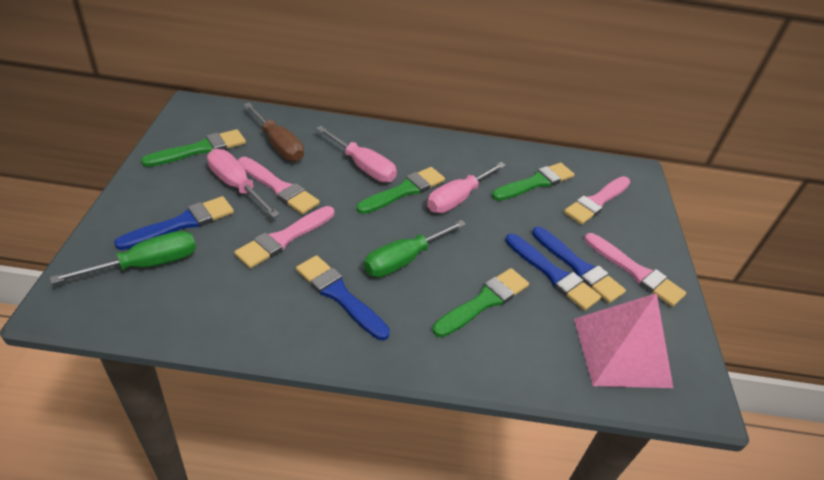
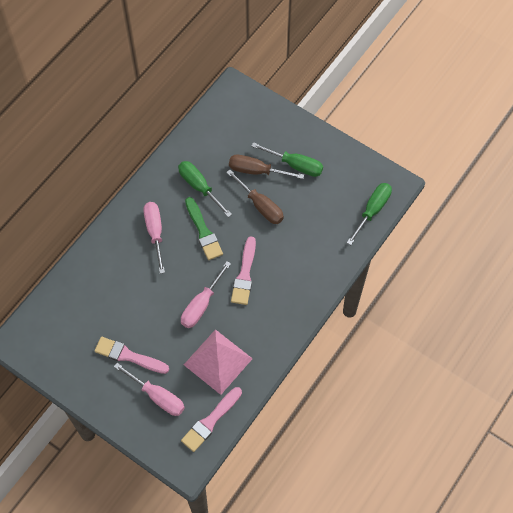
blue brush: [114,196,234,250] [296,255,390,340] [505,234,601,311] [532,227,626,303] = 4 -> none = 0
brown screwdriver: [244,103,304,162] = 1 -> [226,170,284,224] [229,155,304,179] = 2
green brush: [141,129,246,167] [356,167,445,214] [432,268,529,338] [492,163,574,201] = 4 -> [185,197,223,260] = 1
green screwdriver: [50,231,196,284] [364,220,466,277] = 2 -> [178,161,232,217] [251,142,323,177] [347,183,392,245] = 3
pink brush: [234,206,334,268] [238,157,320,214] [564,176,631,225] [584,233,686,307] = 4 -> [94,337,169,374] [181,387,242,452] [231,236,256,305] = 3

